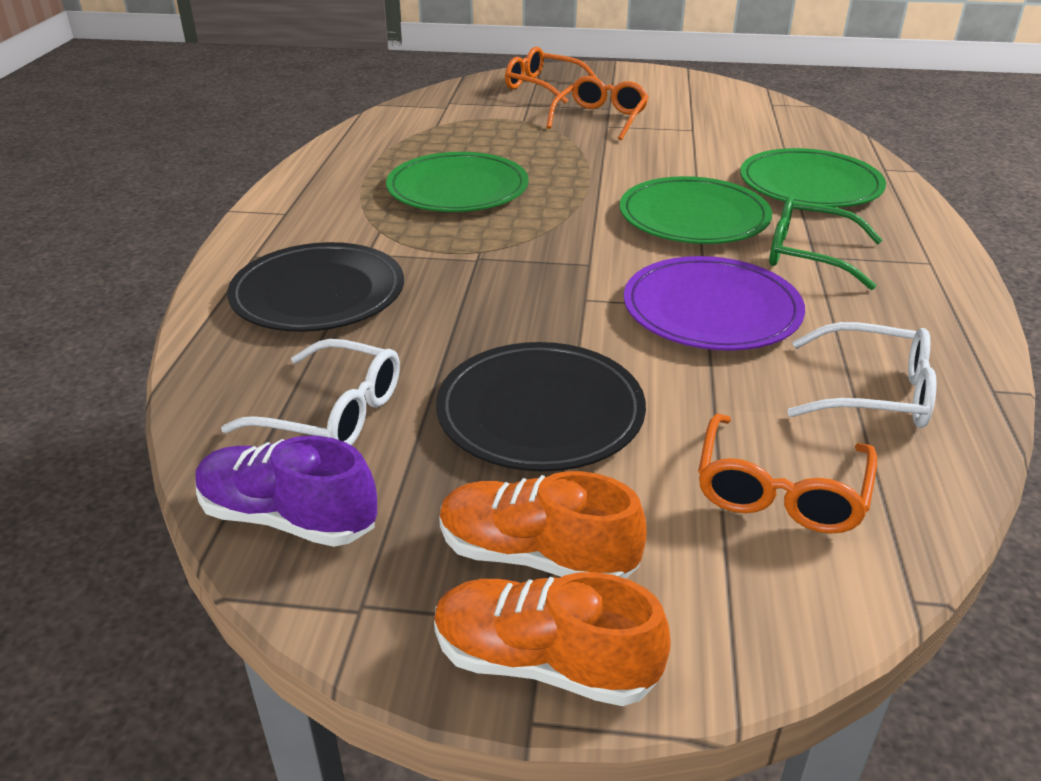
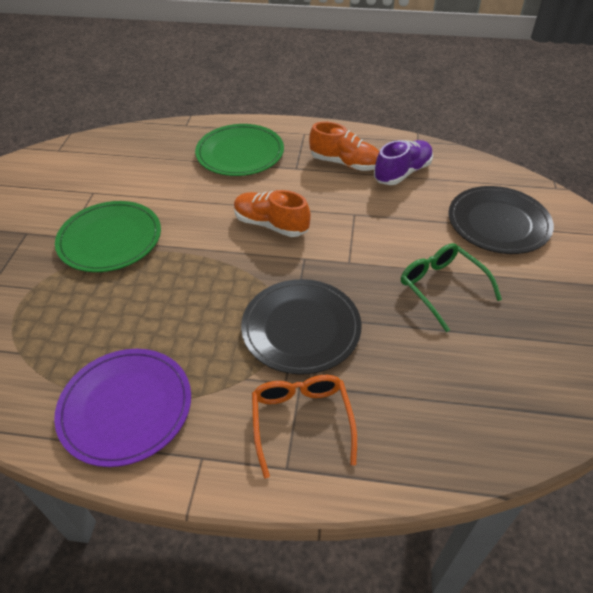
green plate: [386,152,529,212] [620,176,772,244] [740,148,886,207] = 3 -> [55,201,161,272] [195,124,284,176] = 2
orange glasses: [505,47,597,104] [546,76,649,140] [698,414,877,534] = 3 -> [252,375,357,478] = 1
white glasses: [221,339,400,445] [787,322,937,428] = 2 -> none = 0

